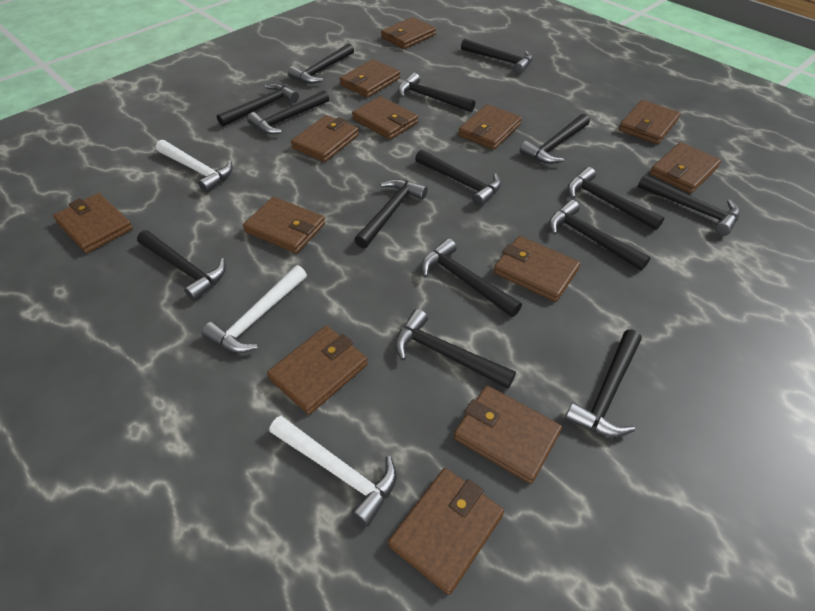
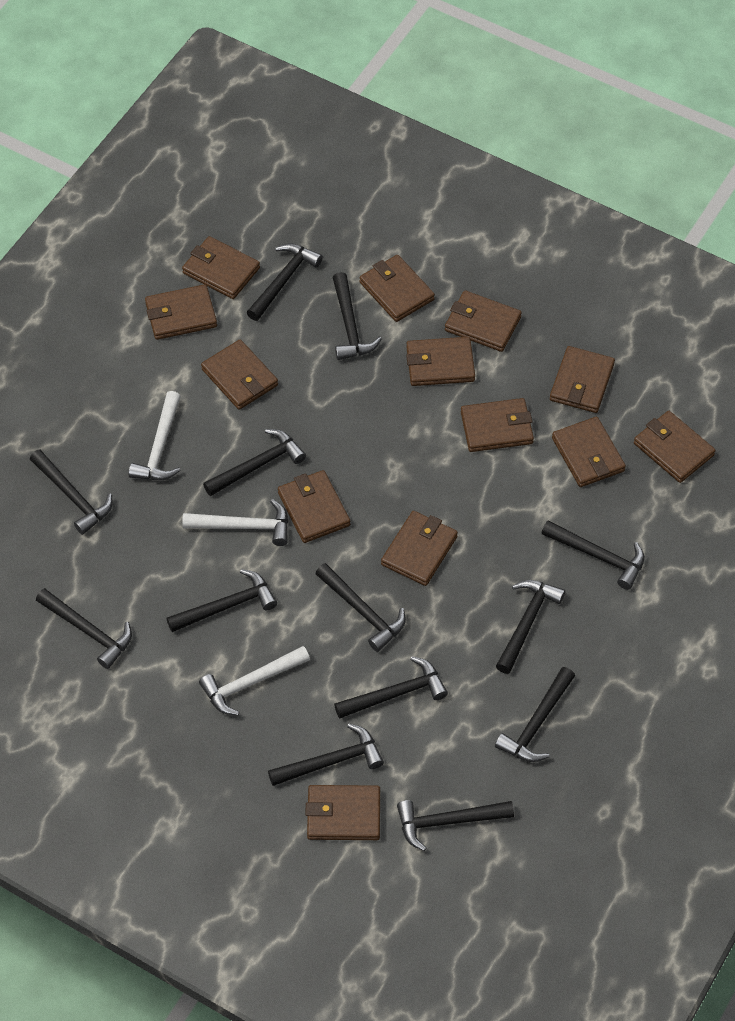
black hammer: [137,230,226,301] [217,83,299,127] [247,90,329,134] [288,43,354,84] [355,179,428,249] [395,309,516,389] [398,73,475,112] [415,150,501,207] [421,238,522,317] [461,39,533,74] [520,114,590,164] [549,200,651,270] [565,330,642,437] [567,167,665,230] [638,175,740,236] = 15 -> [30,450,112,535] [36,588,132,669] [166,569,277,632] [203,429,306,496] [247,243,323,321] [268,724,384,786] [315,563,406,652] [333,272,382,360] [334,656,448,719] [397,800,514,851] [495,667,575,762] [496,580,565,674] [542,520,644,590] = 13

